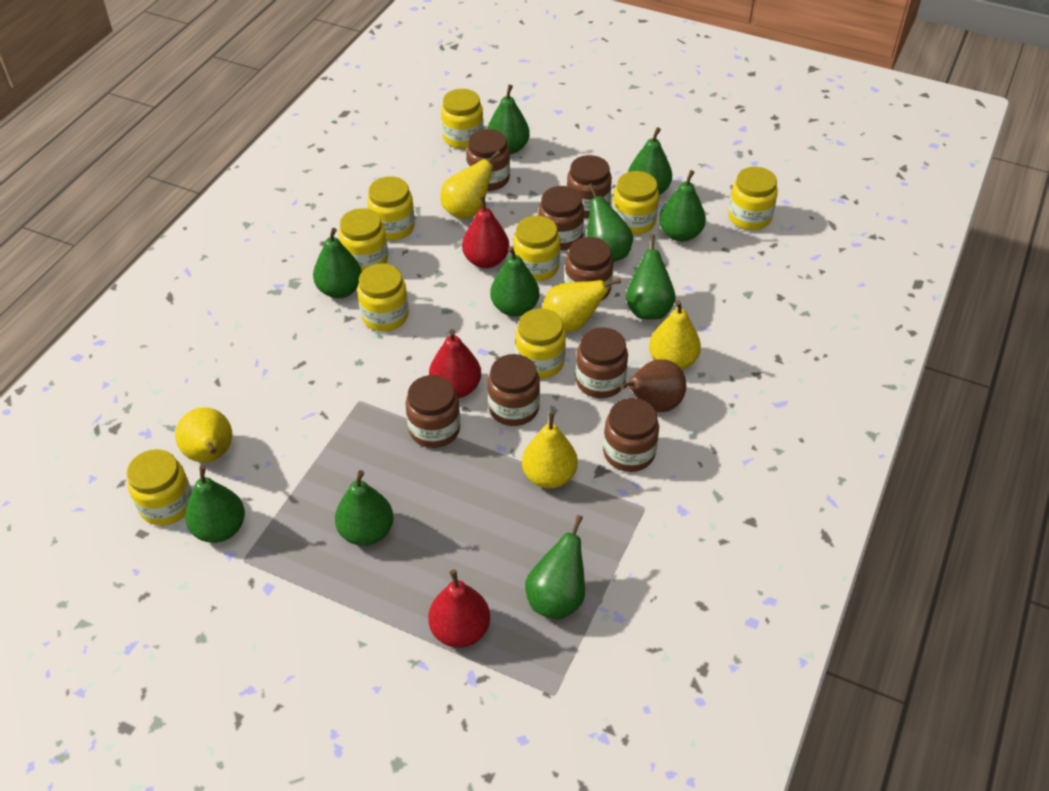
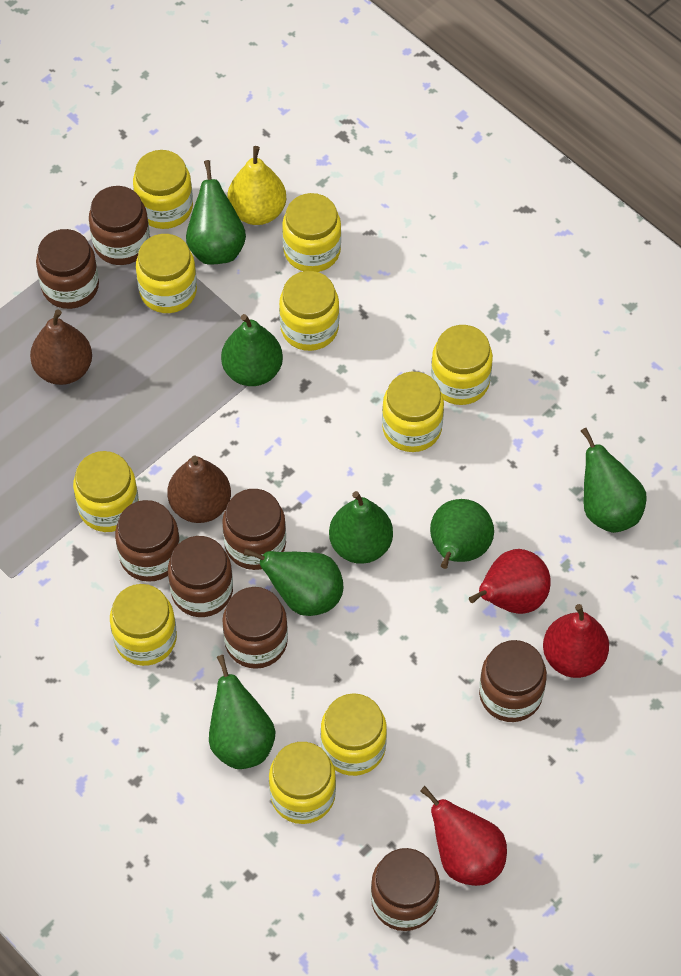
brown pear: [620,359,686,412] = 1 -> [30,309,92,385] [167,455,231,523] = 2
green pear: [185,466,245,543] [313,228,362,298] [335,470,394,546] [487,85,530,154] [490,246,540,317] [525,515,585,619] [587,183,633,262] [626,234,675,320] [628,127,672,195] [659,170,706,242] = 10 -> [186,160,246,265] [209,655,275,769] [221,314,283,386] [244,549,343,616] [329,491,393,564] [430,499,494,569] [581,428,647,533] = 7
yellow jar: [127,449,192,525] [339,208,388,271] [357,263,409,331] [367,176,415,241] [441,89,484,149] [513,216,560,281] [515,309,566,378] [612,171,659,235] [728,167,778,230] = 9 -> [73,451,139,532] [110,584,177,666] [133,150,193,229] [136,234,197,313] [269,742,336,824] [279,271,339,351] [282,193,341,272] [321,693,387,776] [382,372,444,452] [431,325,493,405] = 10
yellow pear: [175,407,232,462] [440,150,501,219] [522,412,578,489] [542,278,621,332] [649,300,701,370] = 5 -> [227,146,286,225] = 1

